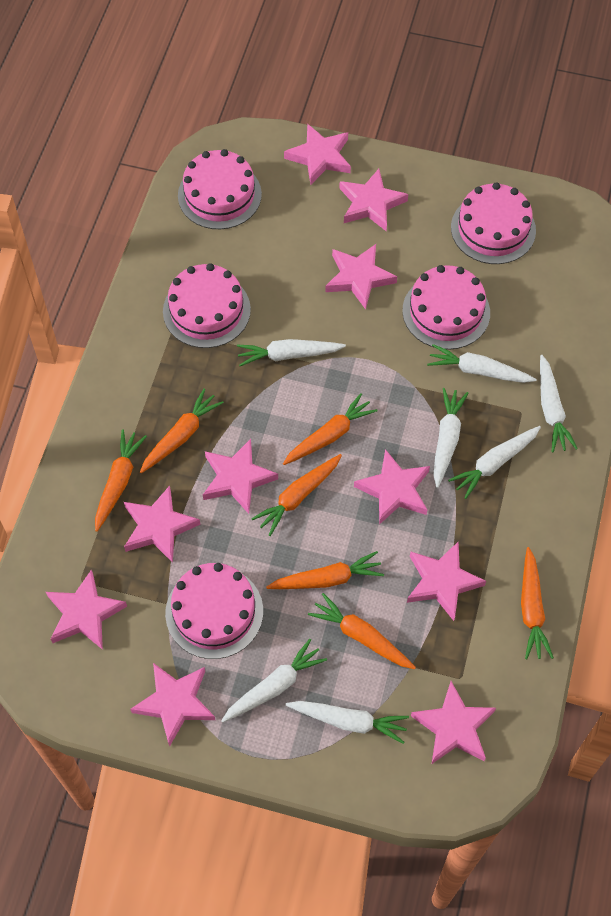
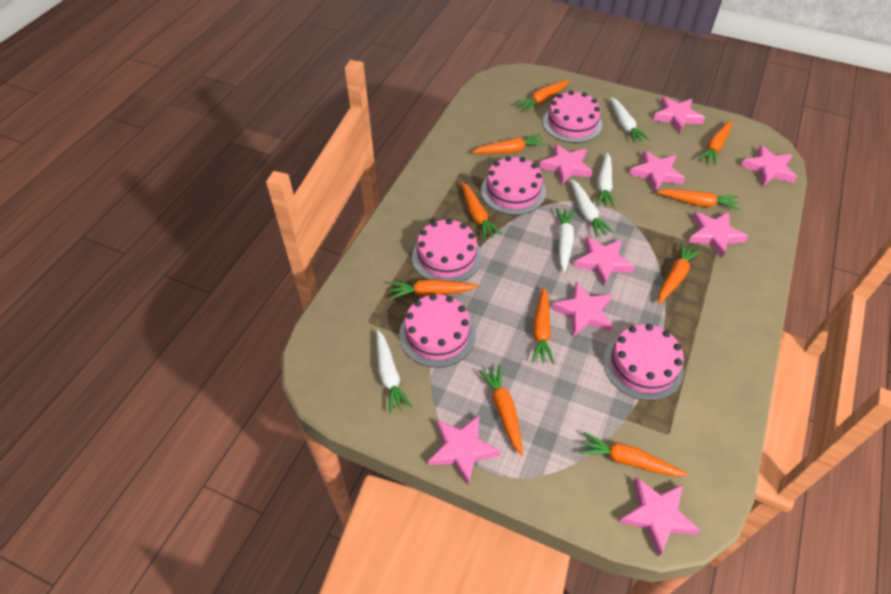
orange carrot: [95,430,147,532] [140,388,224,473] [251,454,342,536] [266,551,384,589] [283,393,378,465] [308,593,416,669] [521,547,554,659] = 7 -> [389,279,478,299] [461,182,502,240] [472,134,546,154] [479,364,523,456] [515,80,570,113] [532,287,554,364] [579,432,688,477] [657,189,739,210] [658,242,701,304] [698,120,732,165] = 10
pink star: [46,569,127,650] [124,486,200,563] [130,663,215,747] [203,439,278,514] [284,124,351,185] [325,244,397,309] [339,169,408,231] [354,449,430,525] [407,541,486,621] [411,681,496,764] = 10 -> [428,414,500,485] [539,143,593,185] [551,282,613,337] [573,236,635,287] [619,477,701,557] [629,150,685,192] [653,97,705,133] [689,212,749,258] [740,145,797,186] = 9
white carrot: [221,639,327,723] [237,339,346,366] [286,701,409,744] [427,344,537,383] [433,388,468,488] [448,426,541,499] [540,355,578,453] = 7 -> [376,330,412,414] [556,208,575,272] [571,179,614,238] [596,153,615,208] [610,97,650,144] = 5

